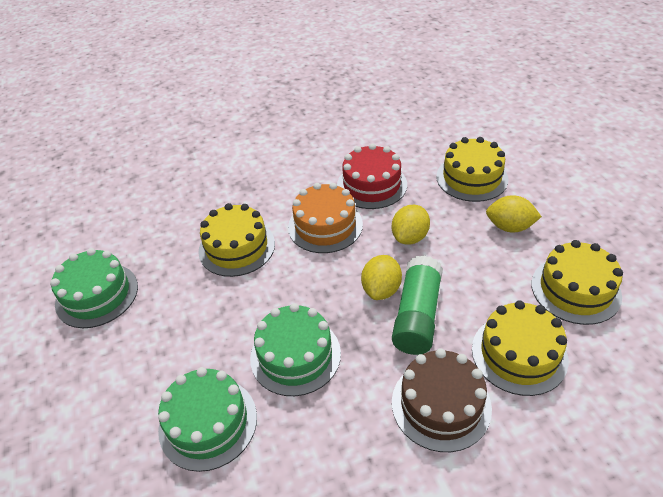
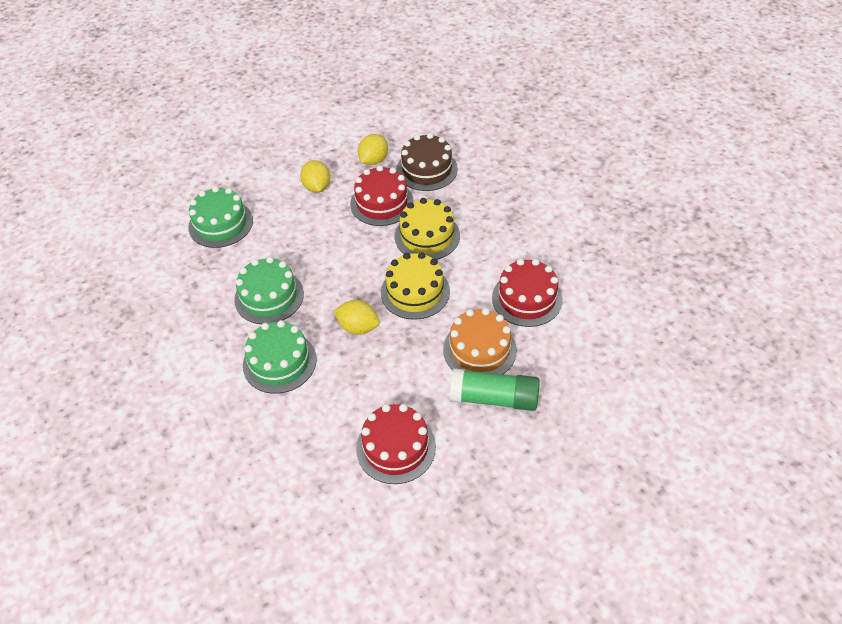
red cake: [337,144,407,209] = 1 -> [350,166,414,226] [356,404,436,484] [492,259,563,327] = 3
yellow cake: [198,203,275,277] [436,137,508,202] [472,300,569,396] [531,240,623,325] = 4 -> [381,252,450,320] [394,198,460,260] = 2

